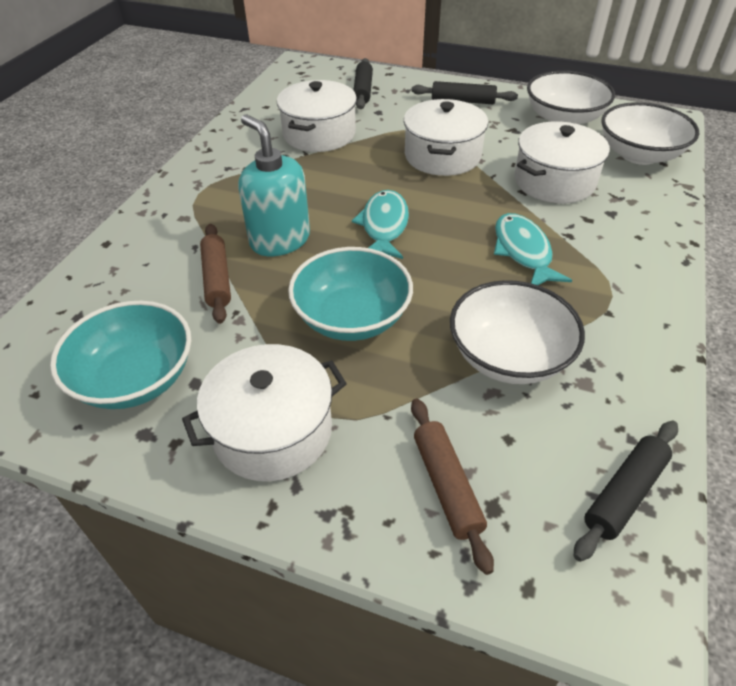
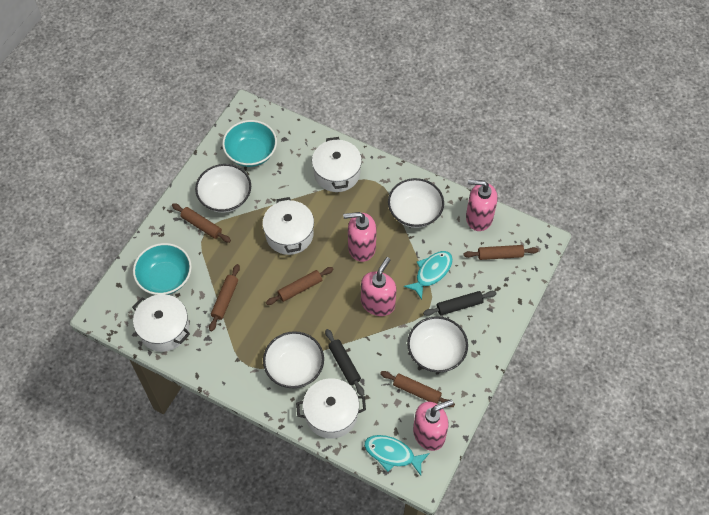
black rolling pin: [353,58,373,109] [411,81,518,104] [574,421,678,562] = 3 -> [325,329,364,396] [423,291,497,316] = 2
brown rolling pin: [200,224,231,324] [411,399,494,575] = 2 -> [172,203,231,243] [209,264,240,331] [266,267,334,305] [380,371,455,407] [463,245,539,260] = 5
pink soap dispenser: none = 0 -> [343,212,377,262] [361,257,397,316] [413,399,453,451] [466,180,498,231] = 4
turquoise soap dispenser: [238,115,310,256] = 1 -> none = 0
white bowl: [450,280,585,384] [527,71,615,124] [601,102,699,165] = 3 -> [195,164,251,213] [263,331,324,388] [388,178,444,228] [407,316,468,373] = 4

